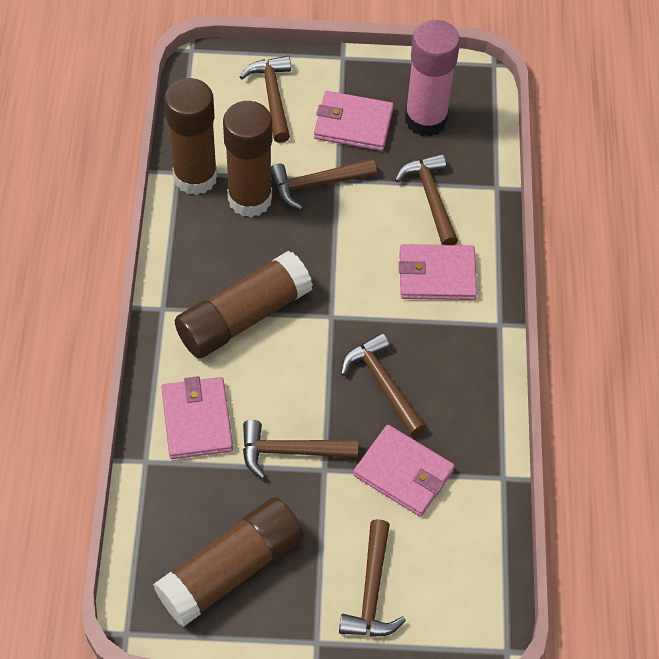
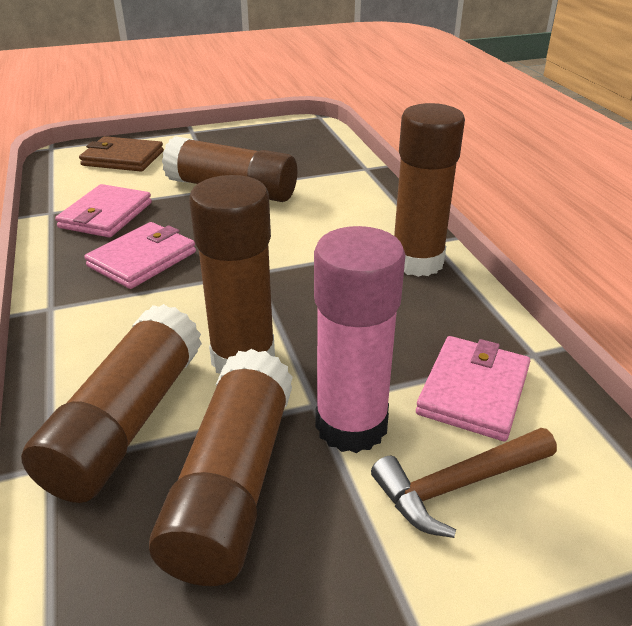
brown glue stick: [153,497,304,627] [164,78,218,195] [175,251,313,358] [223,101,272,217] = 4 -> [21,304,202,503] [149,349,293,586] [162,136,297,202] [189,175,275,374] [394,103,465,277] = 5
brown hammer: [240,56,291,143] [243,420,358,479] [271,159,377,210] [339,519,406,637] [341,333,426,436] [395,154,458,245] = 6 -> [371,428,557,538] = 1
brown wallet: none = 0 -> [79,136,164,172] = 1
pink wallet: [161,376,233,459] [314,91,394,151] [353,425,455,517] [399,244,477,300] = 4 -> [55,184,152,238] [84,222,196,289] [416,336,530,441] = 3

